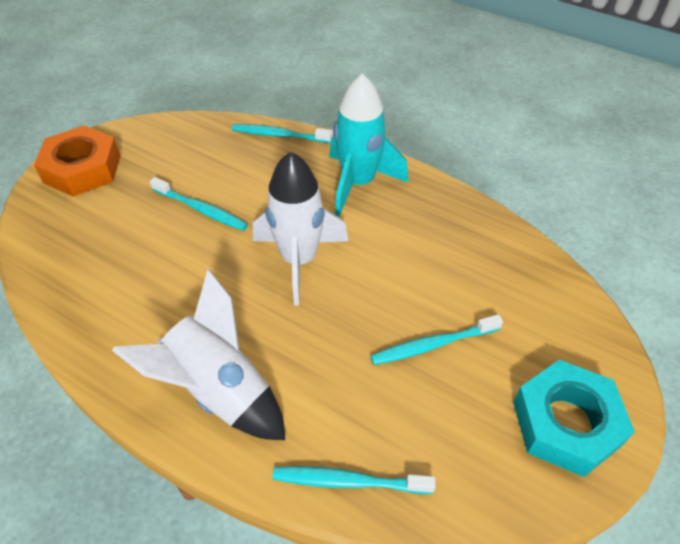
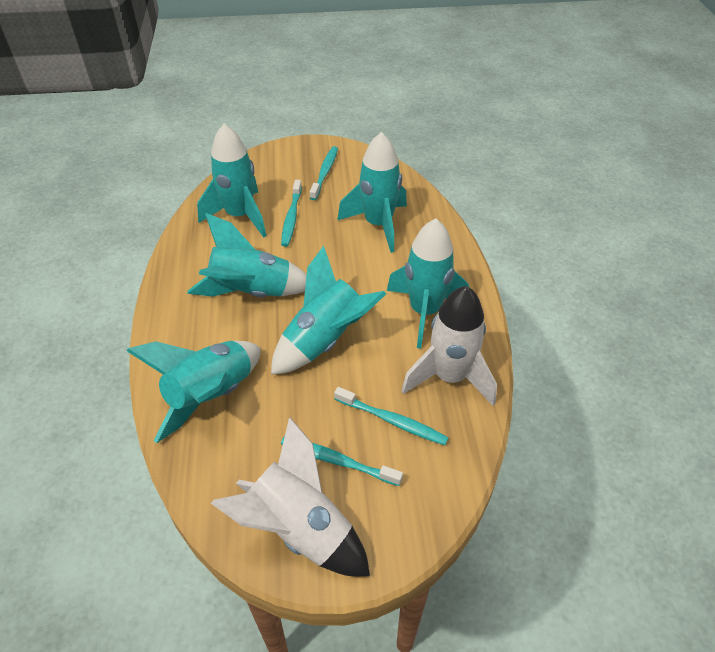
orange nut: [34,125,121,197] = 1 -> none = 0
turquoise nut: [513,360,635,477] = 1 -> none = 0
turquoise rocket: [329,73,408,217] = 1 -> [126,341,260,443] [187,213,307,297] [197,124,267,238] [271,246,386,375] [337,132,407,253] [387,219,469,349] = 6

